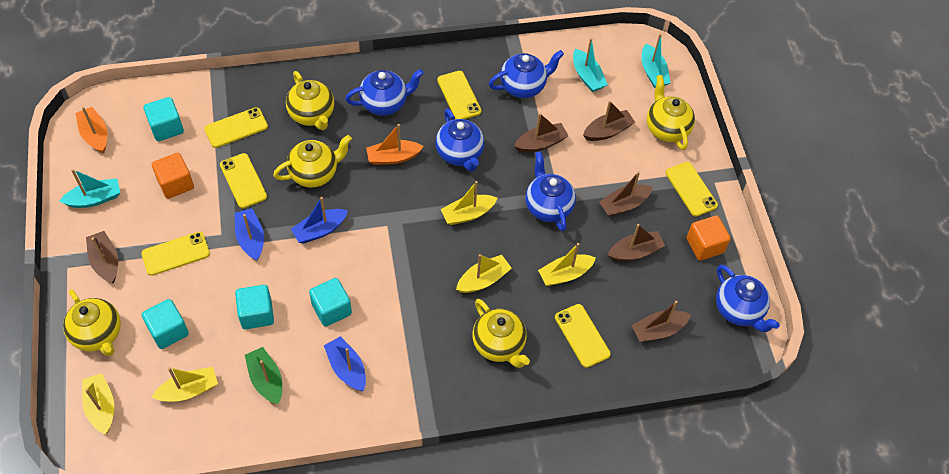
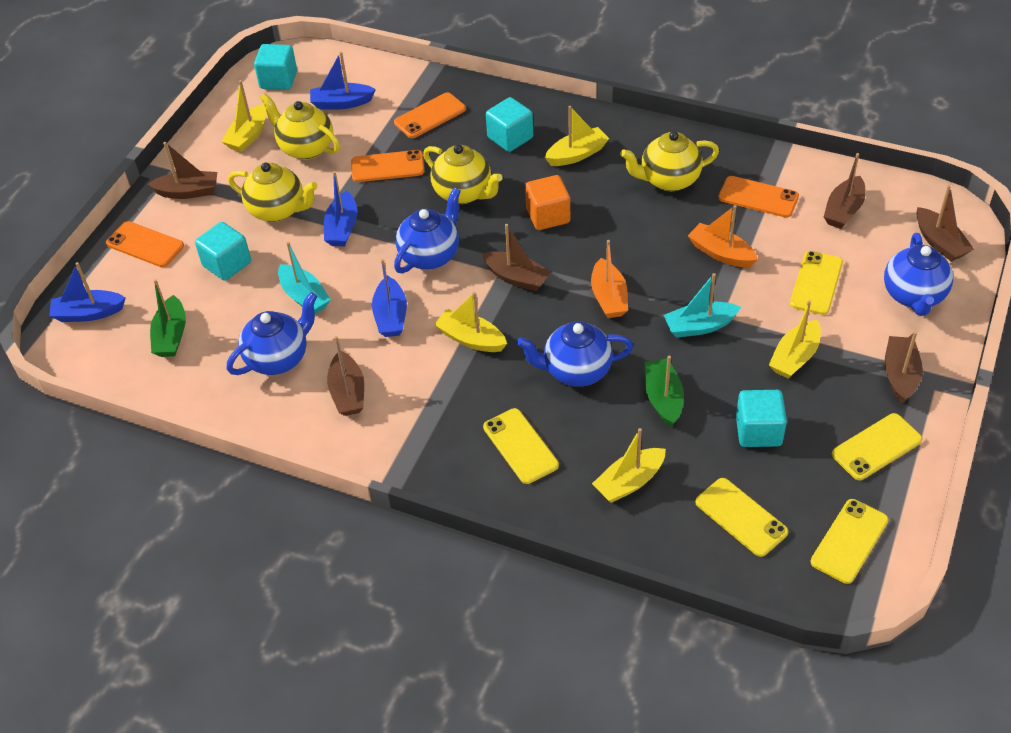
blue boat: [234,208,264,261] [291,197,348,244] [324,336,366,391] = 3 -> [49,262,126,322] [310,51,376,110] [324,171,358,246] [372,259,407,337] = 4
blue teapot: [345,69,424,116] [435,109,484,172] [489,50,564,98] [526,151,576,231] [716,265,780,332] = 5 -> [227,292,317,375] [394,188,461,274] [517,321,633,387] [884,233,953,316] = 4
green boat: [245,347,282,404] = 1 -> [150,279,186,357] [645,356,684,427] = 2
orange cube: [152,153,194,199] [686,216,731,261] = 2 -> [525,175,570,230] = 1
orange phone: none = 0 -> [106,221,184,267] [351,150,425,182] [394,92,466,138] [718,176,799,218] = 4
turquoise boat: [59,169,120,208] [573,38,608,92] [641,33,670,88] = 3 -> [278,242,331,314] [664,273,741,338] = 2
yellow phone: [141,232,210,276] [204,107,268,148] [220,153,267,208] [437,71,482,119] [555,304,611,368] [666,162,718,217] = 6 -> [483,408,559,484] [695,478,788,557] [790,251,843,315] [810,499,889,584] [832,413,922,480] = 5
yellow teapot: [63,289,121,356] [273,135,352,188] [286,71,334,130] [472,299,530,368] [647,75,695,150] = 5 -> [228,162,318,222] [260,93,340,160] [423,144,503,204] [620,131,719,191] = 4

